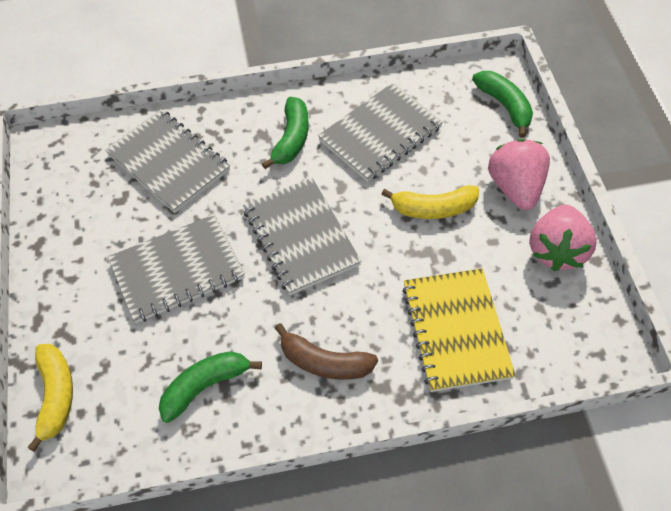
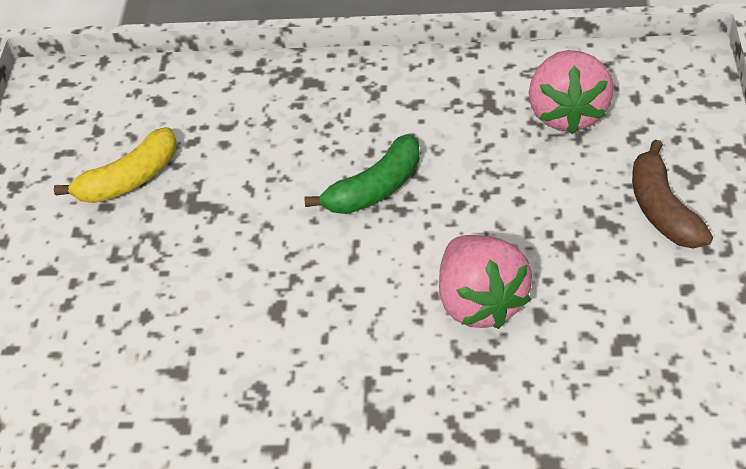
green banana: [159,351,262,423] [262,97,308,169] [472,71,533,138] = 3 -> [304,134,420,214] = 1
grey notebook: [105,109,230,213] [108,214,245,323] [243,178,362,295] [318,83,443,182] = 4 -> none = 0
yellow banana: [27,344,73,452] [381,185,479,219] = 2 -> [54,127,177,203] = 1
yellow notebook: [402,268,516,392] = 1 -> none = 0

